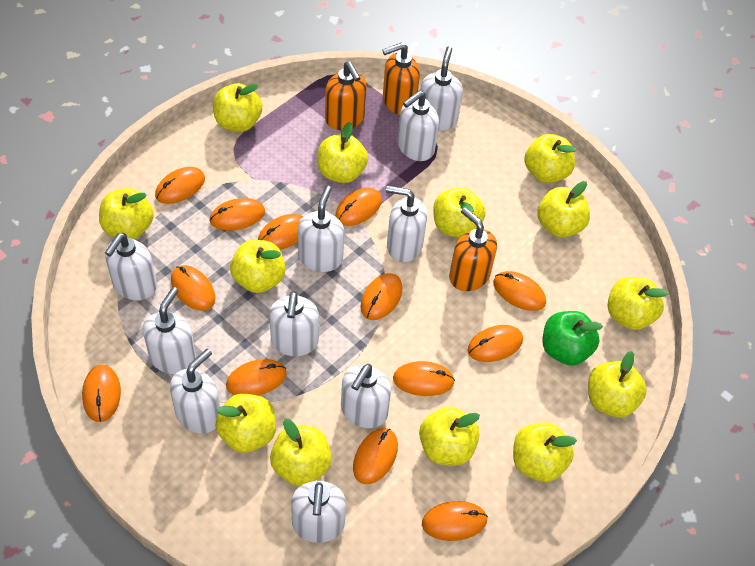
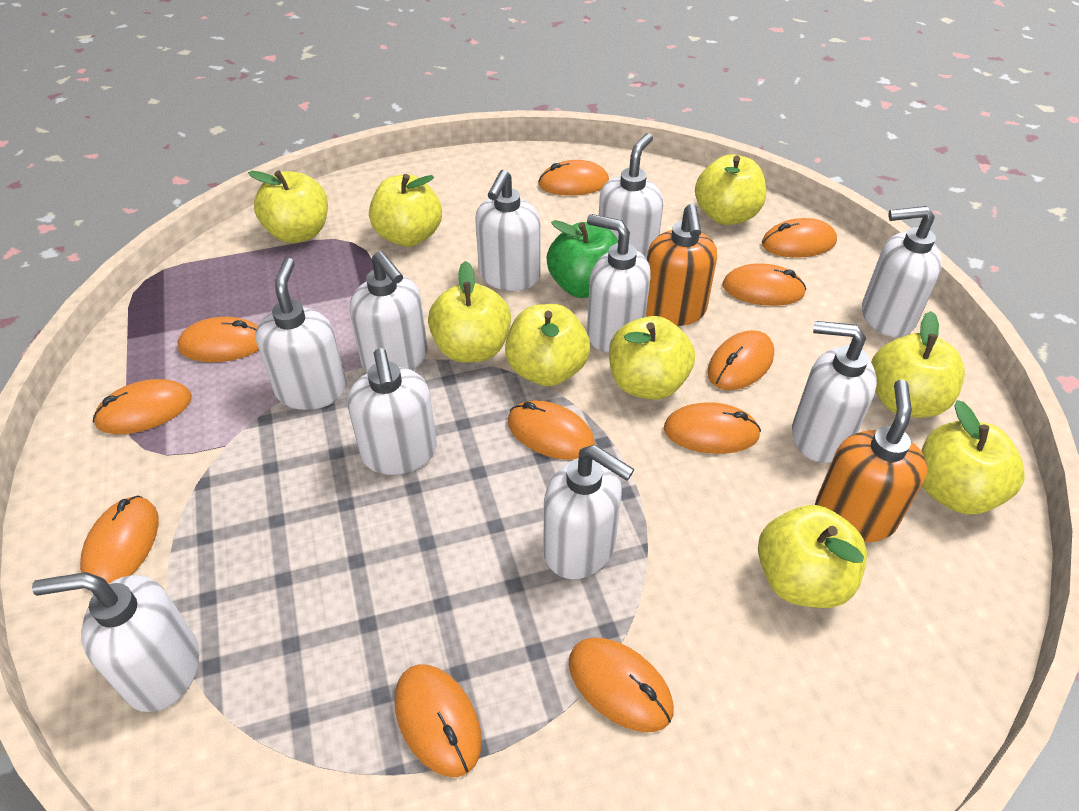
orange mouse: [82,365,121,422] [155,167,205,204] [171,265,216,311] [210,198,265,231] [226,359,287,395] [258,214,304,250] [335,187,382,226] [353,428,398,484] [361,273,402,320] [393,361,455,396] [422,501,488,541] [467,325,523,362] [493,271,546,311] = 13 -> [80,496,159,584] [93,379,192,434] [178,317,259,362] [395,664,482,777] [508,400,595,460] [538,160,609,196] [569,638,673,732] [664,402,761,454] [707,330,774,390] [722,263,806,306] [762,218,837,258] = 11
orange soap dispenser: [325,61,367,130] [382,42,420,115] [449,208,497,291] = 3 -> [646,204,717,326] [815,380,928,542] = 2
yellow apple: [99,188,154,239] [213,83,262,132] [215,394,276,453] [230,240,286,293] [270,418,332,486] [317,122,368,183] [419,407,480,466] [433,187,486,238] [513,423,577,482] [524,134,576,183] [537,181,590,238] [588,351,647,417] [608,277,669,330] = 13 -> [248,170,328,243] [369,174,442,247] [428,261,511,363] [505,304,590,386] [609,316,695,400] [695,154,767,225] [758,505,867,608] [871,311,965,418] [921,400,1025,515] = 9

